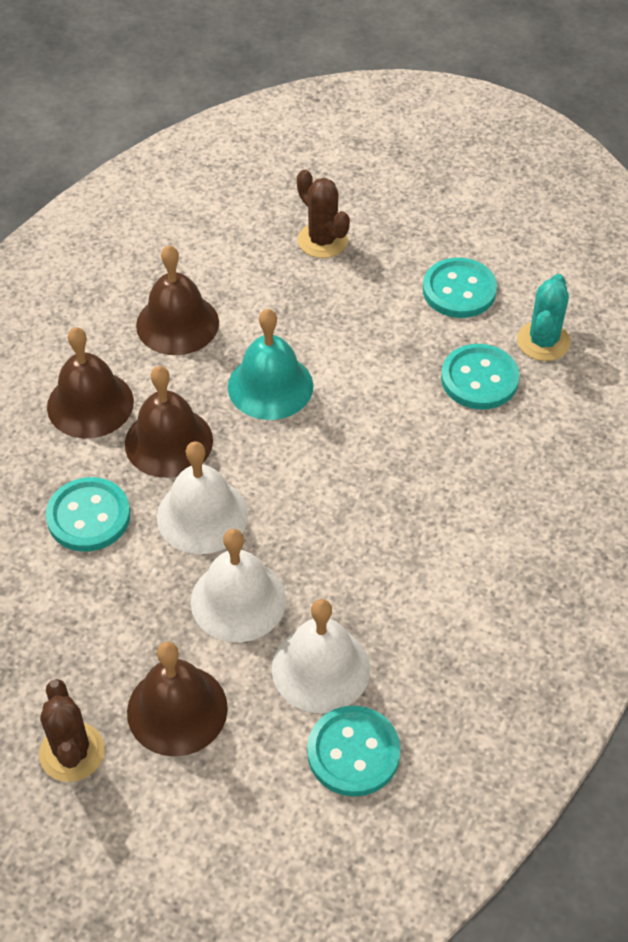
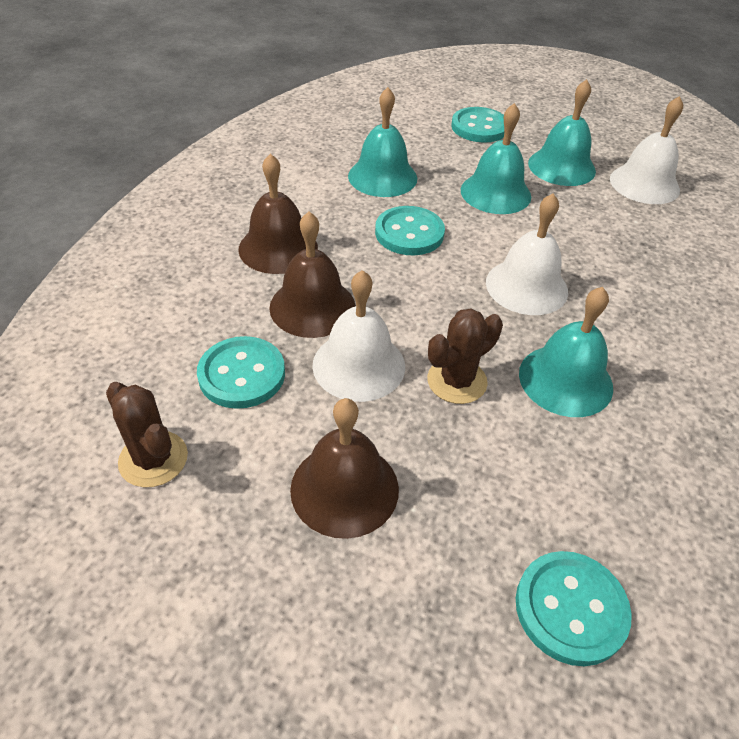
brown bell: [47,327,134,438] [125,366,213,478] [127,642,228,756] [136,245,219,355] = 4 -> [238,154,318,274] [269,212,356,338] [290,398,399,539] = 3
turquoise bell: [228,309,313,420] = 1 -> [348,87,417,197] [461,103,531,214] [519,287,613,417] [528,79,596,186] = 4
turquoise cactus: [517,274,571,361] = 1 -> none = 0

